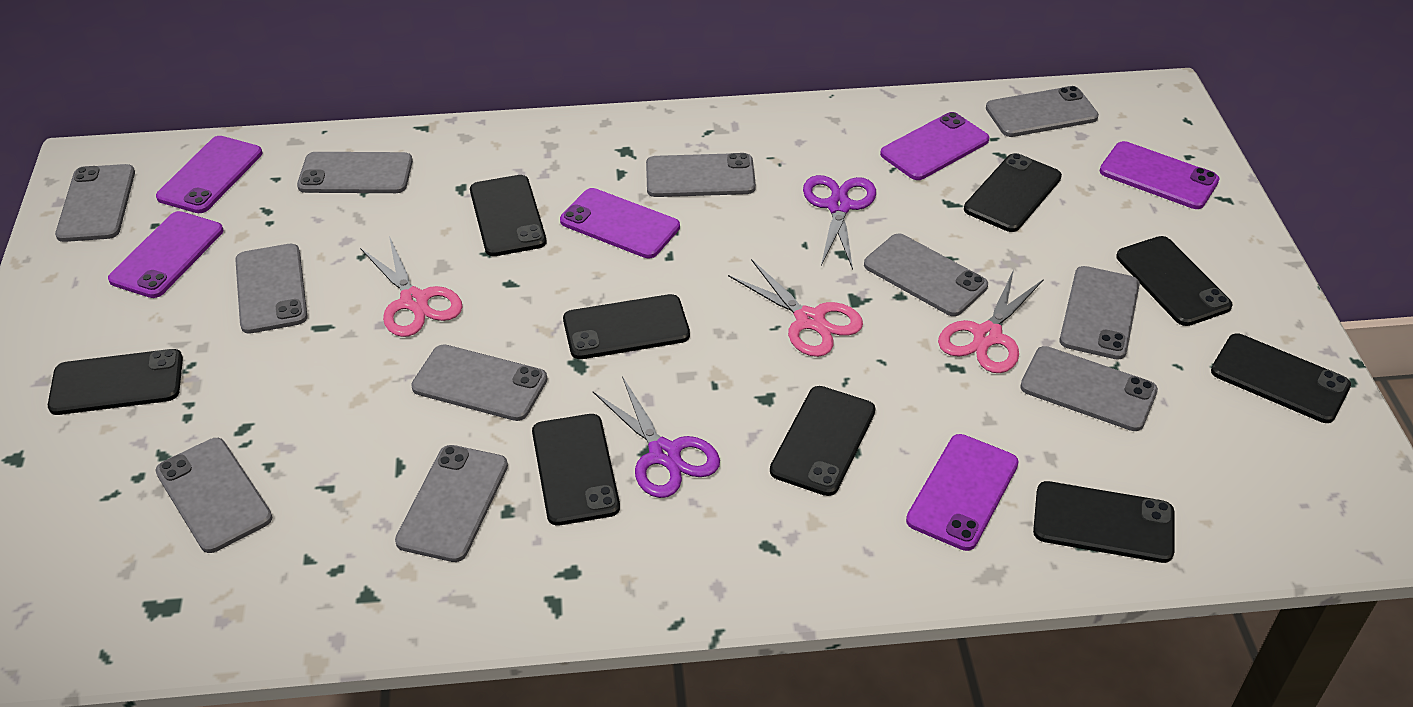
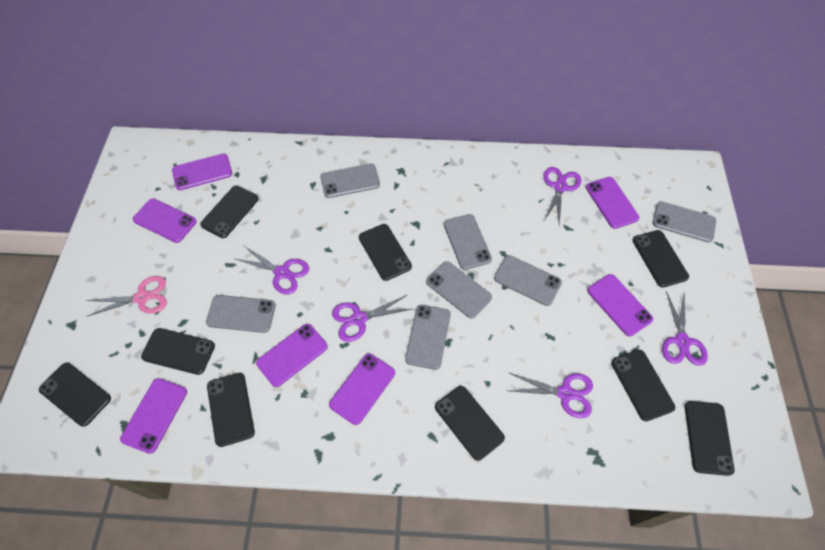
grey phone: [55,164,135,242] [155,438,272,553] [235,244,307,334] [297,152,413,193] [395,445,508,562] [411,344,547,421] [646,153,756,197] [864,233,988,316] [986,86,1099,137] [1020,346,1158,431] [1059,266,1140,360] = 11 -> [206,295,276,333] [320,163,380,198] [405,305,451,370] [426,261,492,318] [444,214,492,270] [494,255,562,306] [653,201,716,242] = 7
pink scissors: [360,236,463,337] [728,259,863,357] [938,270,1044,373] = 3 -> [86,276,167,317] = 1
purple phone: [108,211,223,298] [156,136,262,213] [560,188,680,258] [880,112,989,180] [906,434,1019,551] [1100,141,1220,209] = 6 -> [120,378,187,454] [133,198,196,243] [172,153,232,190] [256,324,328,387] [329,354,395,425] [586,177,639,229] [587,274,653,336] = 7
purple scissors: [593,376,720,498] [803,175,876,270] = 2 -> [234,245,309,295] [332,295,412,342] [508,373,593,418] [544,167,581,226] [662,291,708,366] = 5

